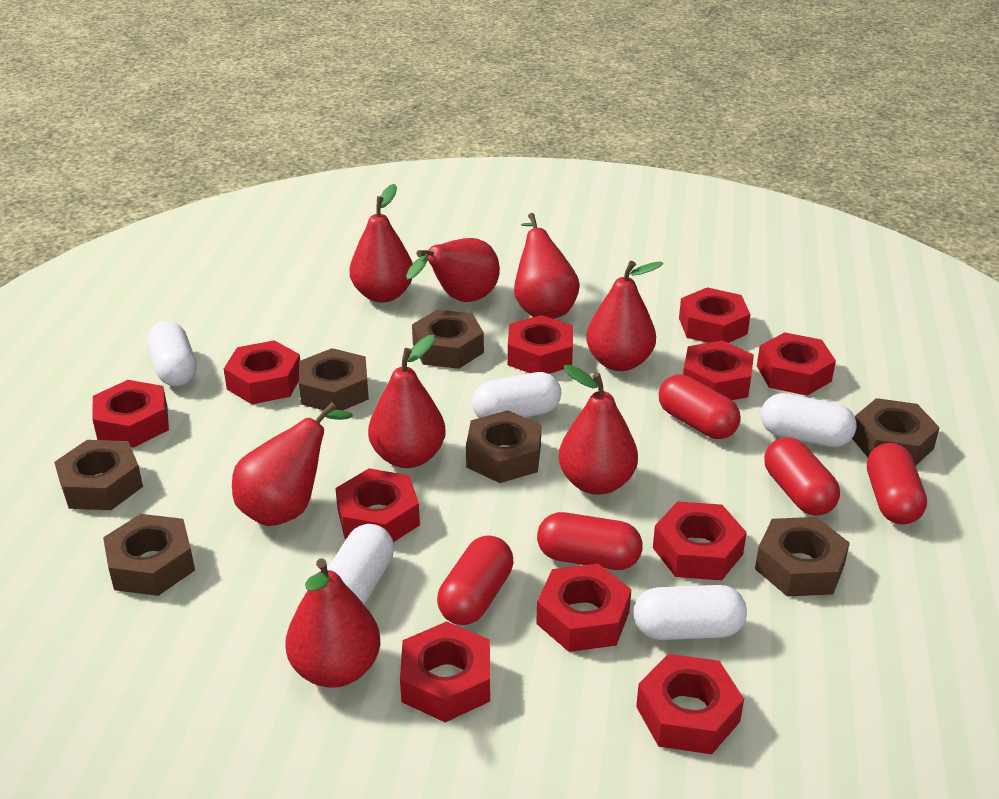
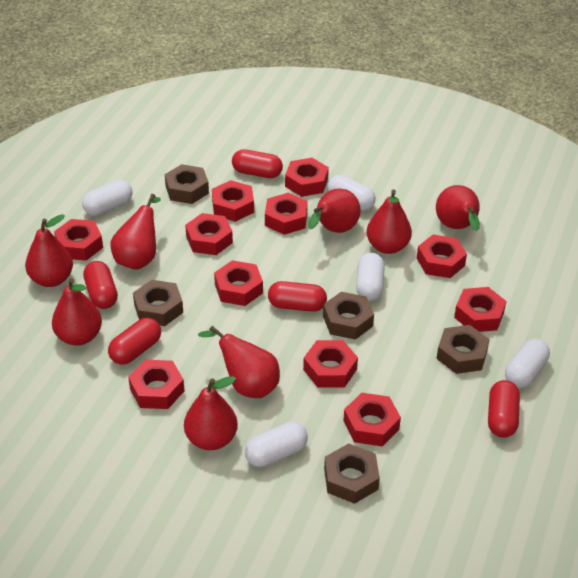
brown nut: [54,440,143,510] [103,514,195,596] [299,348,369,410] [412,310,484,369] [466,410,541,483] [755,517,850,597] [852,398,940,466] = 7 -> [133,280,183,326] [165,164,209,204] [323,292,374,340] [324,443,380,504] [436,325,490,374] = 5

